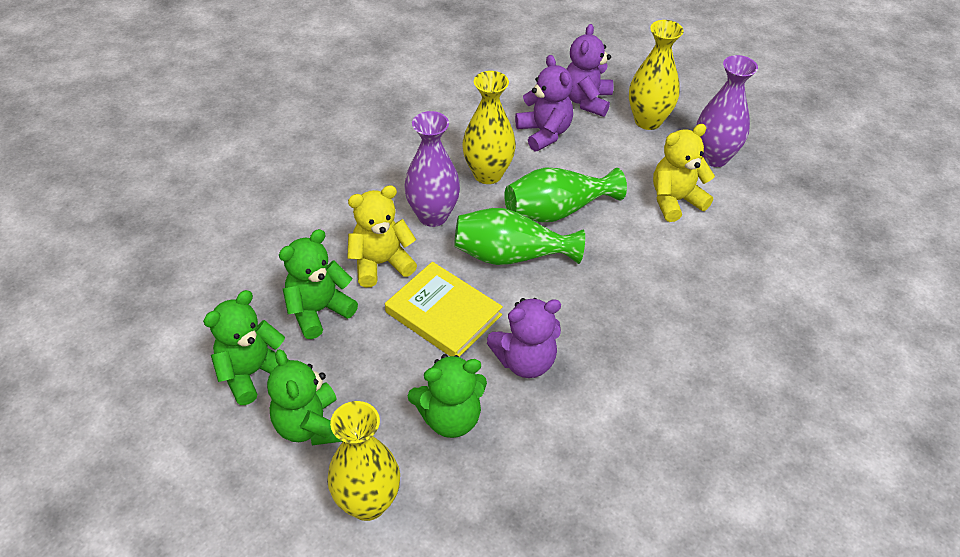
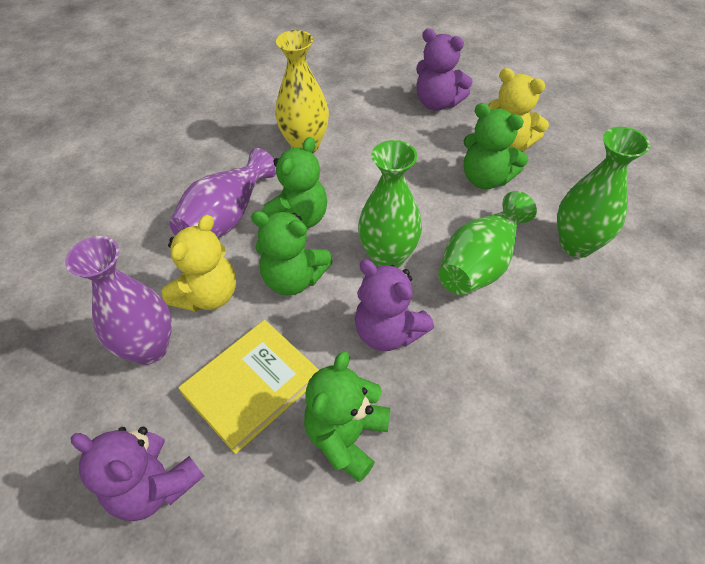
green vase: [454,208,585,265] [504,167,627,222] = 2 -> [358,140,422,268] [439,191,537,295] [557,127,650,258] = 3
yellow vase: [327,401,400,521] [462,71,516,184] [629,20,684,130] = 3 -> [275,30,329,153] = 1

